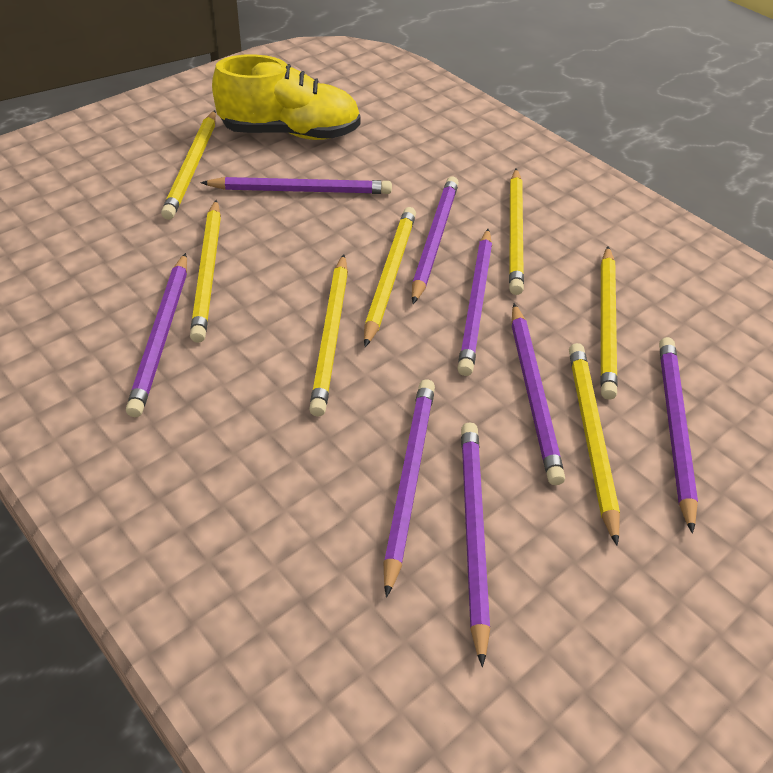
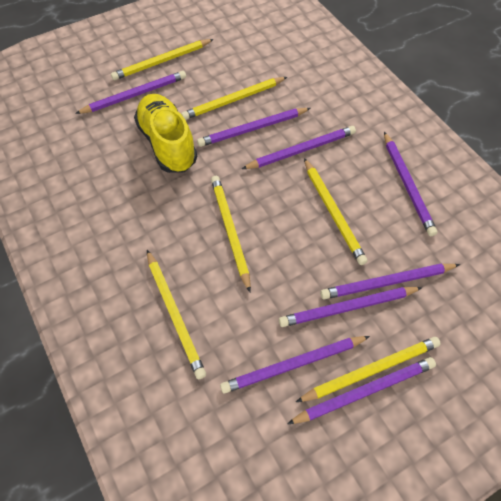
yellow pencil: [161,110,216,220] [190,200,221,343] [309,254,348,417] [364,207,416,347] [509,169,524,295] [569,343,620,546] [601,246,618,400] = 7 -> [111,39,214,80] [147,250,206,379] [181,77,287,120] [211,176,251,292] [296,337,441,402] [304,158,368,265] = 6

